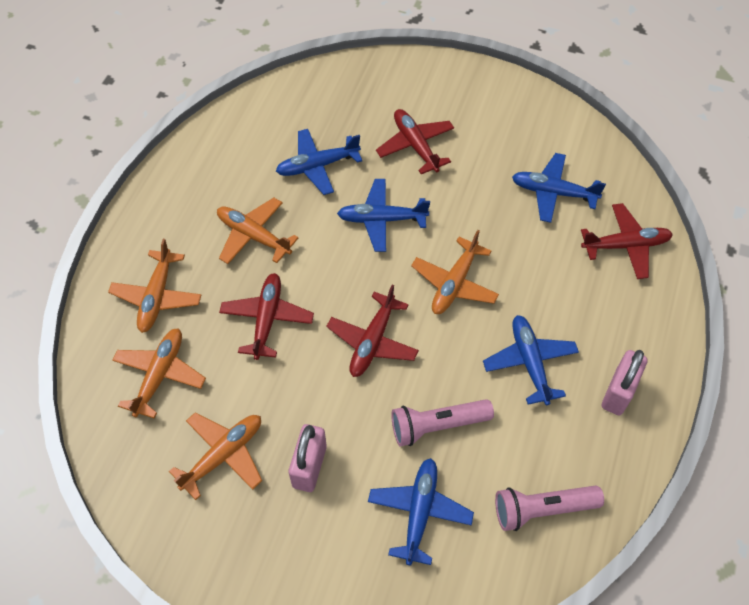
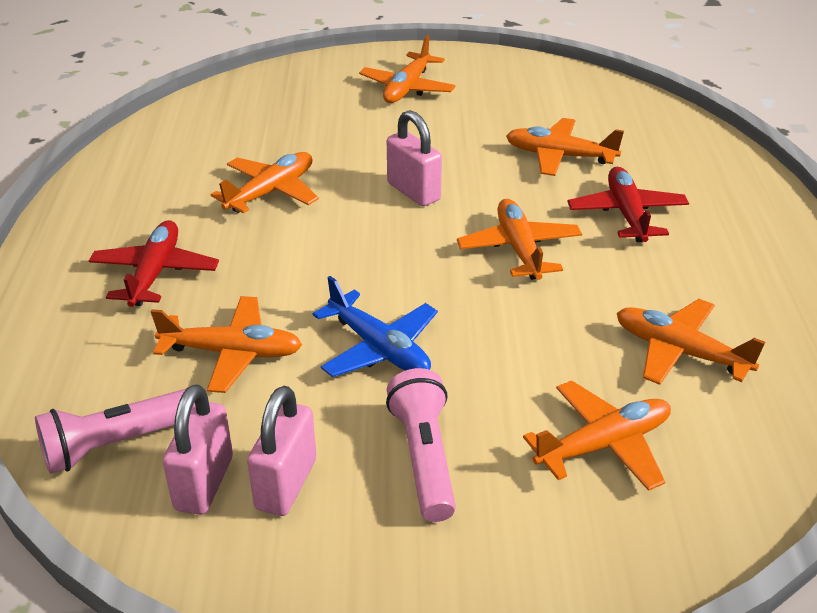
blue plane: [276,129,362,195] [337,179,430,252] [368,458,474,566] [483,315,579,405] [512,153,606,223] = 5 -> [313,276,438,377] = 1
orange plane: [108,239,201,333] [112,328,206,418] [169,412,262,500] [217,198,299,264] [411,230,499,314] = 5 -> [151,296,302,393] [211,152,319,213] [359,35,456,103] [457,199,582,280] [506,118,624,176] [523,381,671,491] [617,299,765,385] = 7
pink padlock: [289,424,327,492] [602,350,648,415] = 2 -> [163,384,233,515] [247,386,316,516] [387,110,442,206] = 3
red plane: [219,273,314,360] [326,285,419,377] [376,109,454,174] [581,203,673,279] = 4 -> [89,220,219,307] [568,167,689,242] = 2

